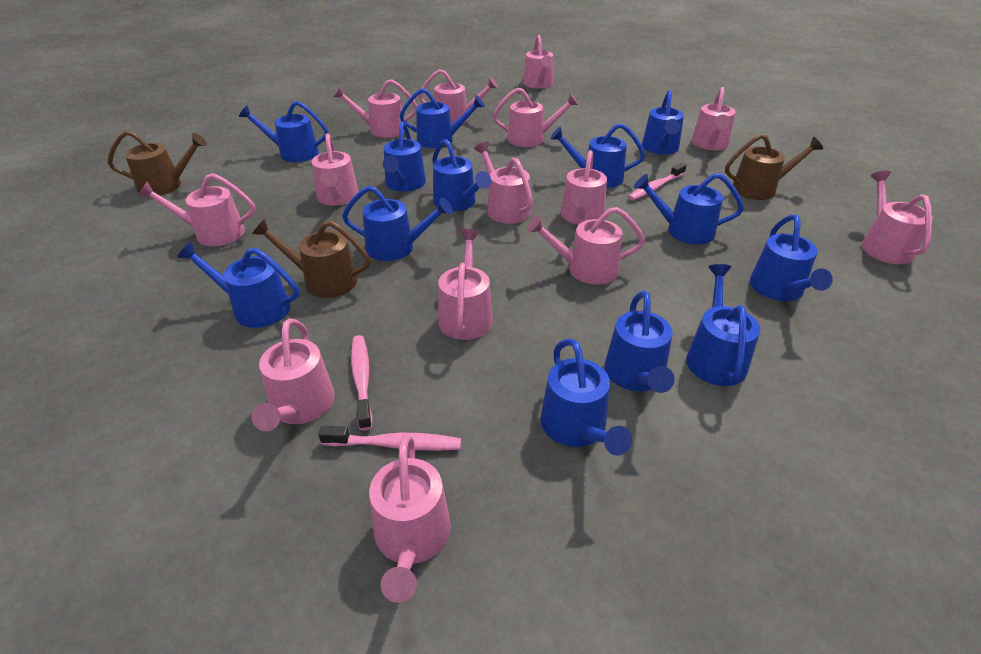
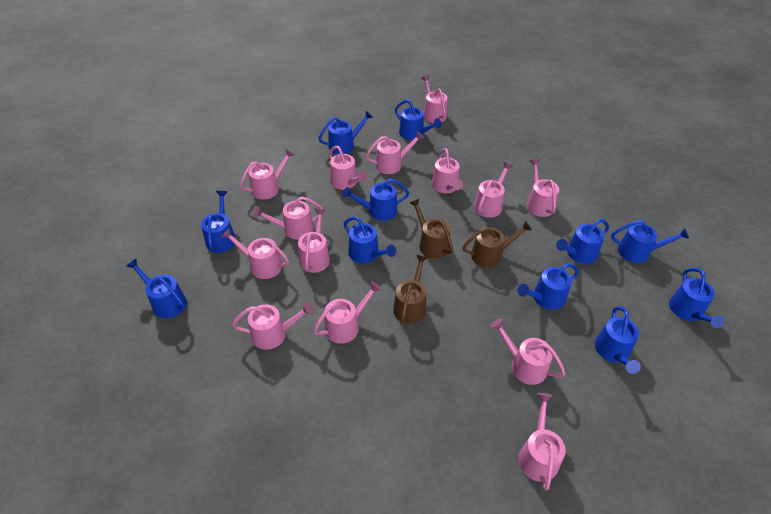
blue watering can: [177,242,299,328] [239,101,328,162] [342,186,453,261] [383,121,426,192] [400,88,485,148] [432,139,491,211] [541,338,632,455] [550,123,645,188] [605,291,675,393] [634,173,744,245] [642,90,684,154] [686,264,760,386] [750,215,833,301] = 13 -> [127,258,187,318] [201,191,236,253] [318,111,373,154] [343,179,409,221] [344,217,396,263] [395,100,442,140] [518,263,579,310] [556,219,609,264] [595,306,641,374] [611,220,689,263] [669,268,724,328] = 11
pink toothbrush: [318,426,461,451] [351,335,372,431] [628,163,687,201] = 3 -> none = 0

